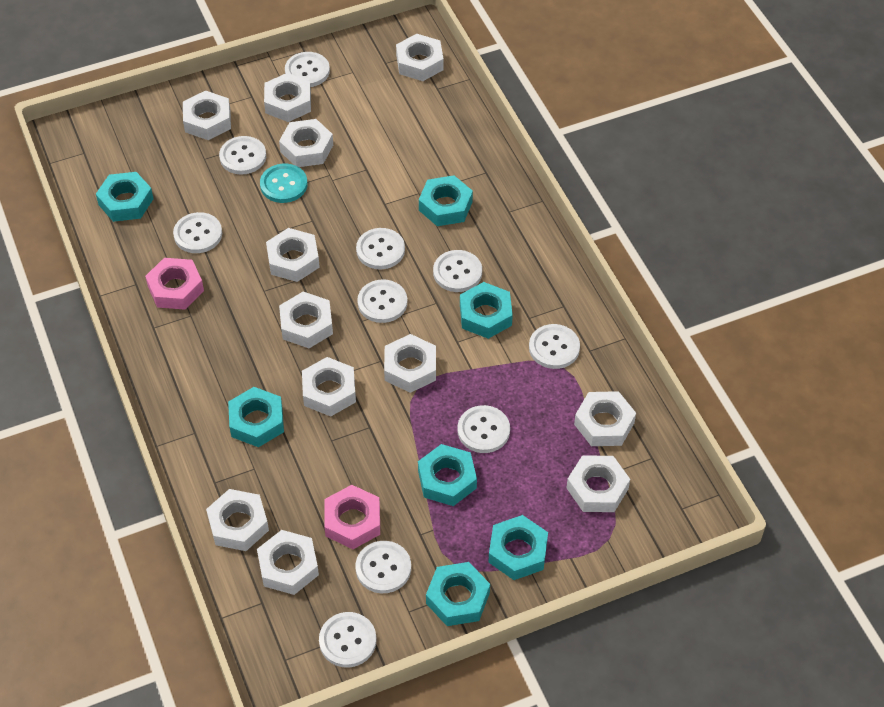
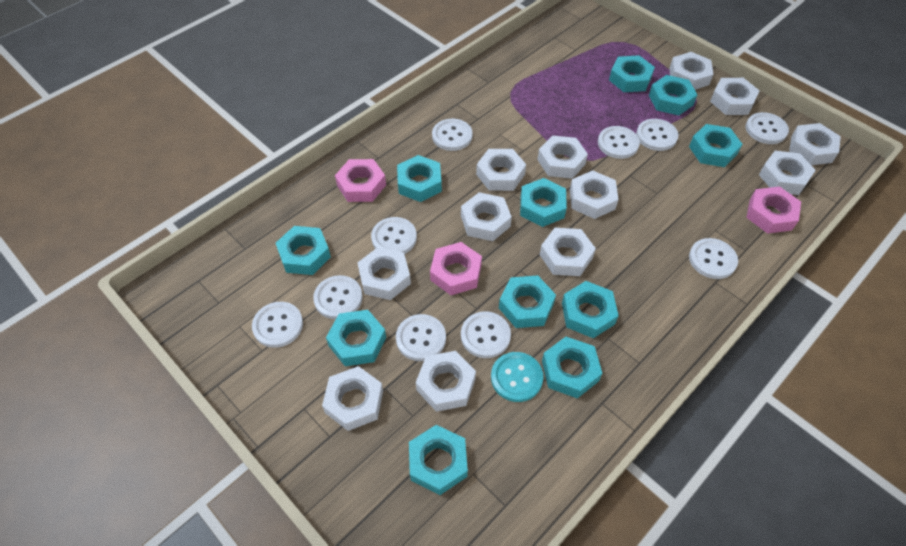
pink nut: [145,258,204,310] [324,485,380,549] = 2 -> [335,159,386,202] [430,242,482,295] [746,186,801,234] = 3
turquoise nut: [96,172,154,222] [228,387,284,447] [418,444,477,506] [419,175,473,226] [426,562,490,626] [460,282,513,339] [488,515,548,580] = 7 -> [276,226,331,275] [326,310,386,366] [397,155,442,202] [409,425,468,495] [499,276,556,328] [520,178,567,227] [542,337,602,398] [562,281,619,338] [609,55,655,92] [649,75,697,115] [689,124,742,167] = 11

